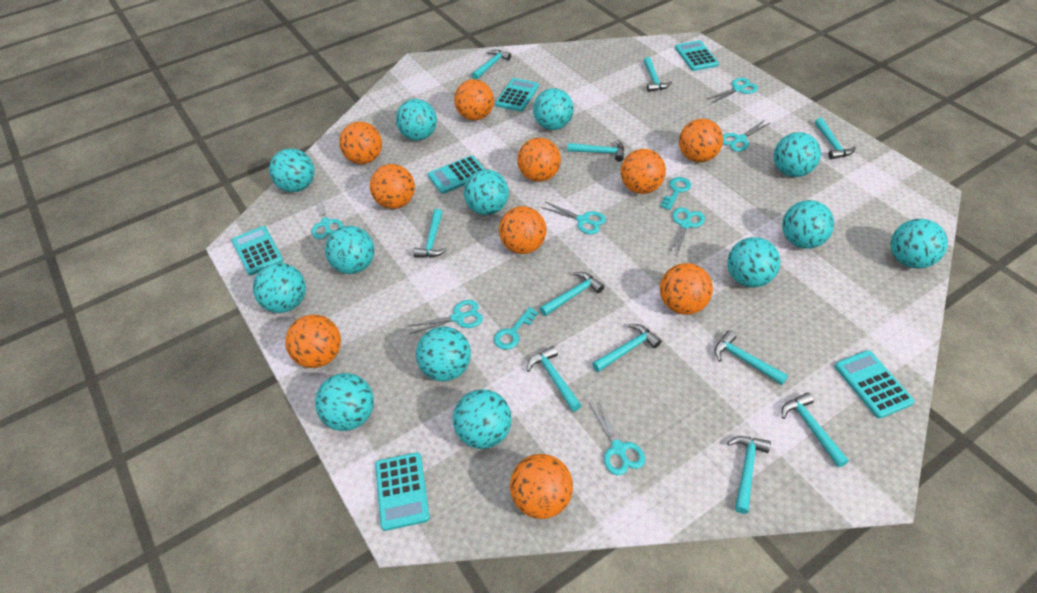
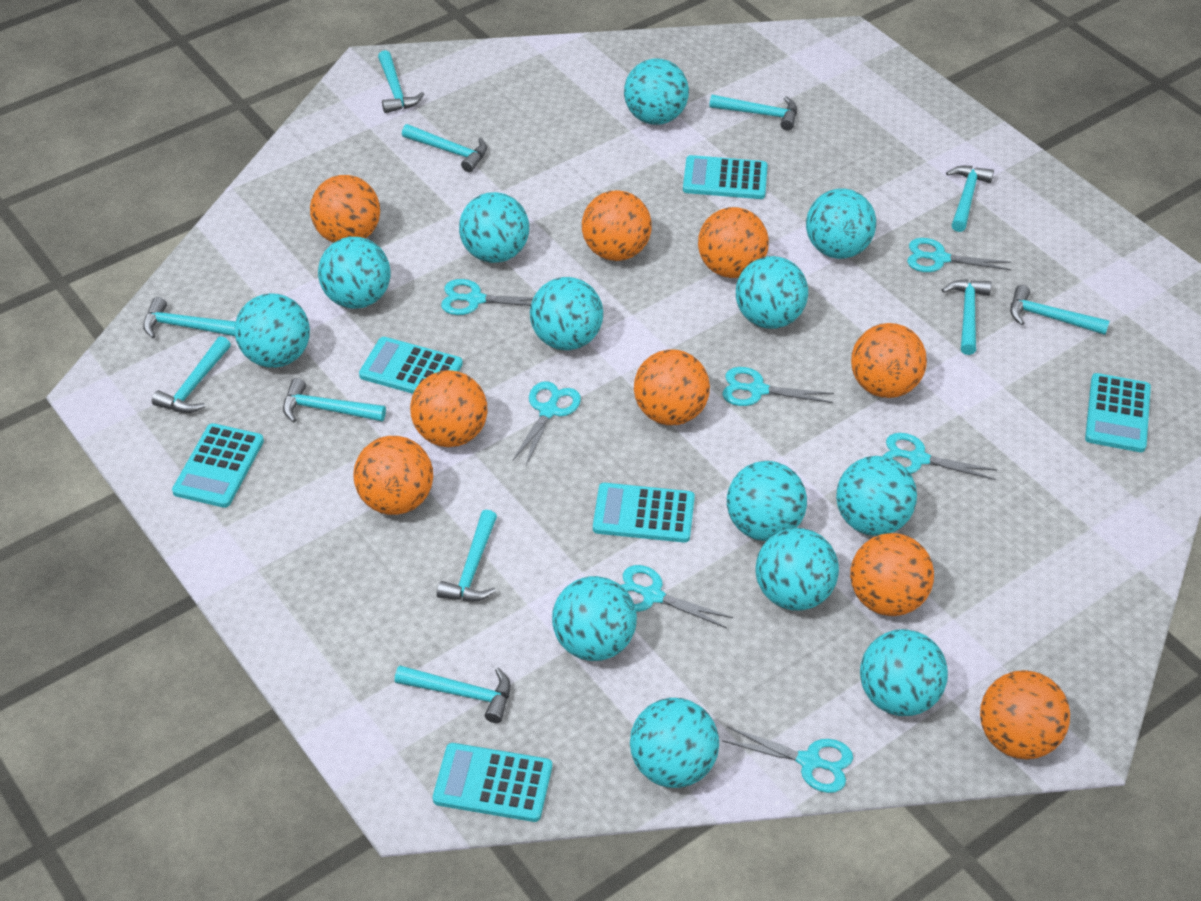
orange ball: [285,315,341,368] [339,122,382,164] [370,164,415,209] [454,79,494,121] [499,206,546,254] [510,454,573,519] [517,137,561,182] [621,149,666,194] [660,263,713,315] [679,119,723,162] = 10 -> [310,175,380,243] [353,436,433,515] [410,370,487,447] [582,190,652,261] [634,349,710,425] [698,207,769,278] [850,533,934,616] [851,323,927,398] [980,670,1070,759] = 9
turquoise key: [494,307,538,350] [660,177,691,210] = 2 -> none = 0

